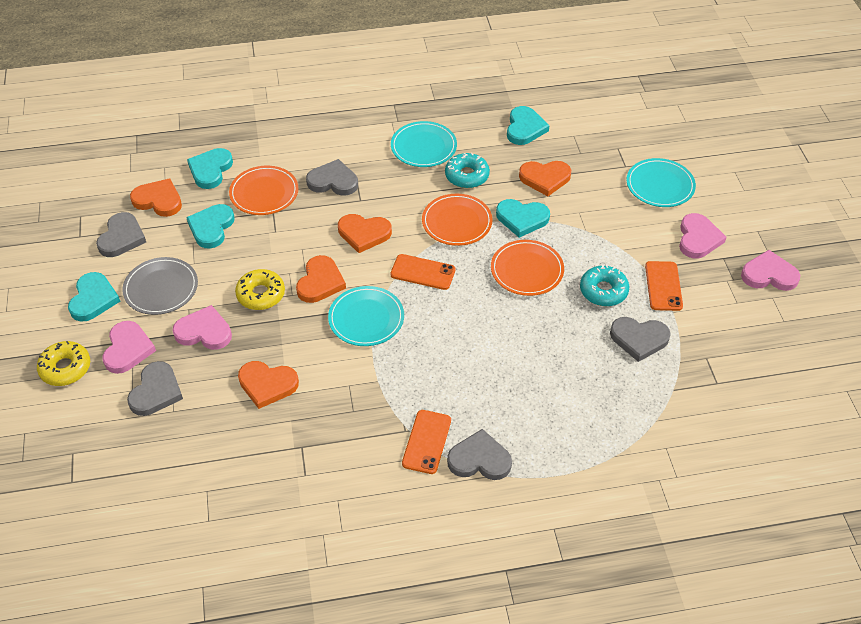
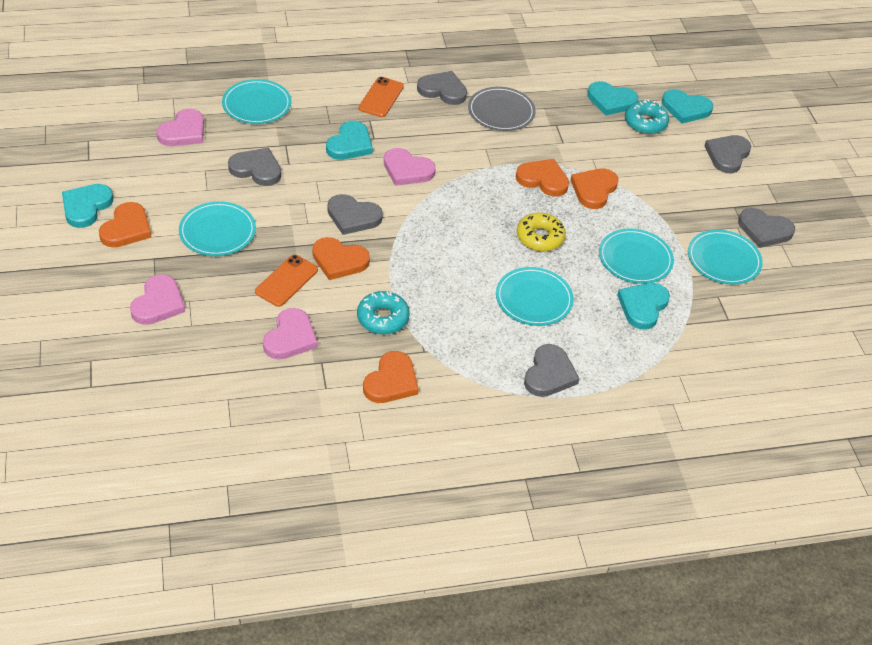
grey heart: [96,212,146,257] [127,361,183,416] [306,159,358,196] [447,429,512,480] [610,317,671,362] = 5 -> [228,148,281,186] [327,194,383,235] [417,71,467,105] [524,344,580,397] [704,135,751,173] [738,208,795,248] = 6
orange phone: [390,254,456,290] [402,410,451,474] [645,261,683,311] = 3 -> [255,255,318,307] [358,77,404,117] = 2
orange plate: [229,166,298,215] [422,194,493,246] [491,240,564,296] = 3 -> none = 0
turquoise plate: [328,286,404,346] [391,121,457,167] [626,158,696,207] = 3 -> [179,201,256,256] [222,79,291,124] [496,267,574,326] [599,229,674,284] [688,230,763,285] = 5
yellow donut: [37,341,90,386] [235,269,285,310] = 2 -> [517,213,566,251] = 1

